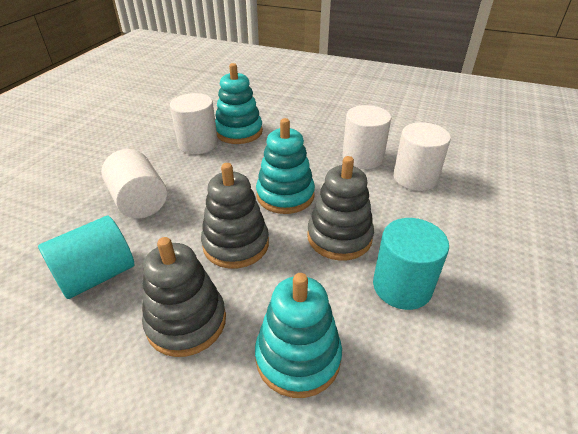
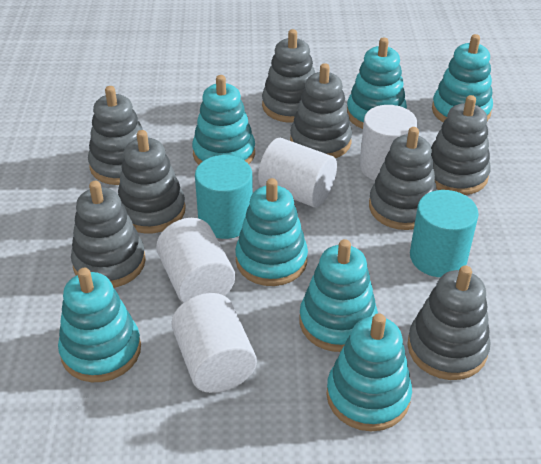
grey stacking toy: [142,237,226,357] [201,163,269,269] [307,156,374,261] = 3 -> [71,181,146,288] [88,86,143,185] [118,130,186,233] [262,29,315,123] [290,63,352,158] [369,127,436,230] [407,266,491,380] [431,95,491,195] = 8
turquoise stacking toy: [215,63,263,144] [255,273,342,398] [256,118,315,214] = 3 -> [58,268,141,382] [192,75,255,165] [235,178,308,286] [300,239,378,352] [326,313,412,431] [347,38,407,129] [432,34,493,122] = 7

